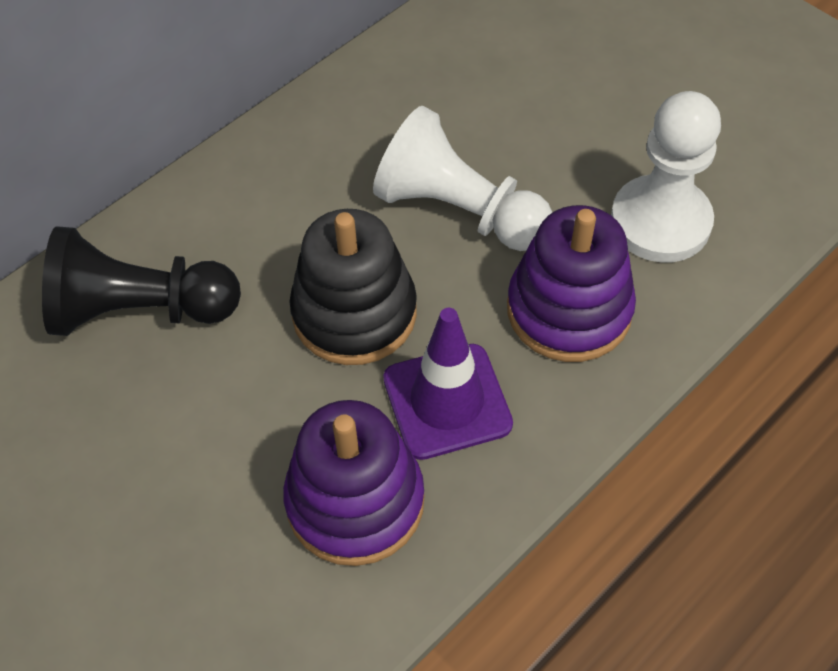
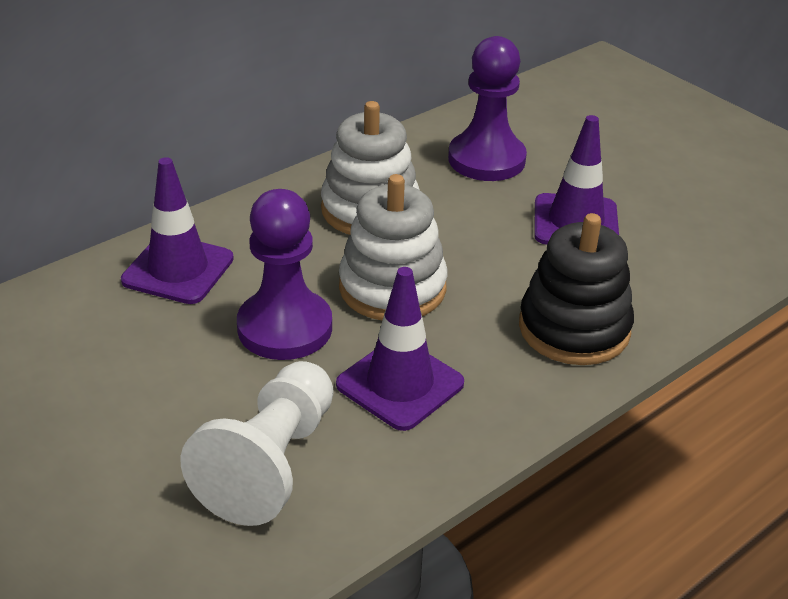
black pawn: [42,226,241,336] = 1 -> none = 0
purple pawn: none = 0 -> [237,189,332,360] [448,36,527,181] = 2
purple stacking toy: [283,400,424,566] [507,205,636,362] = 2 -> none = 0
purple traffic cone: [383,308,513,460] = 1 -> [121,157,234,304] [336,267,464,431] [534,115,619,245] = 3
white pawn: [373,106,553,251] [611,91,721,263] = 2 -> [181,361,334,526] = 1
white stacking toy: none = 0 -> [321,101,420,235] [339,174,447,320] = 2

